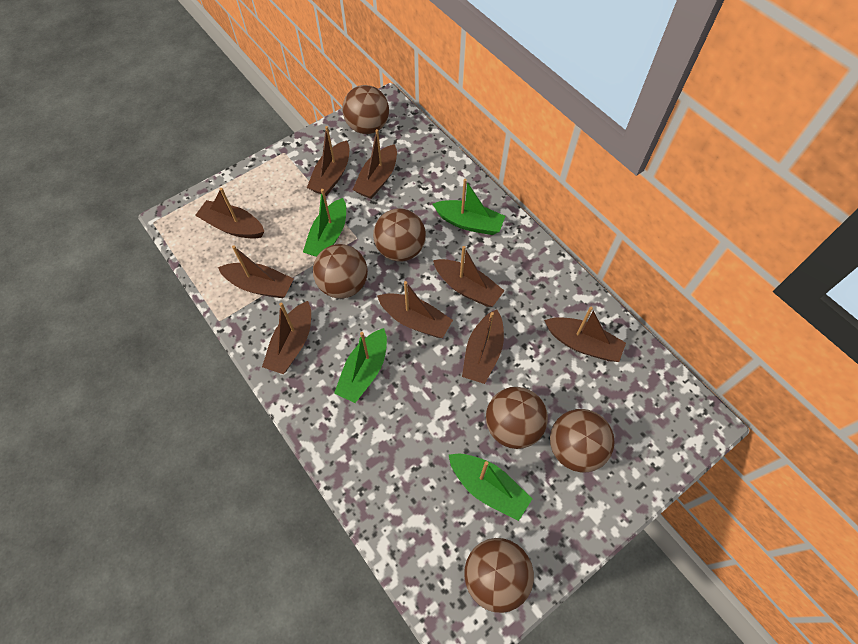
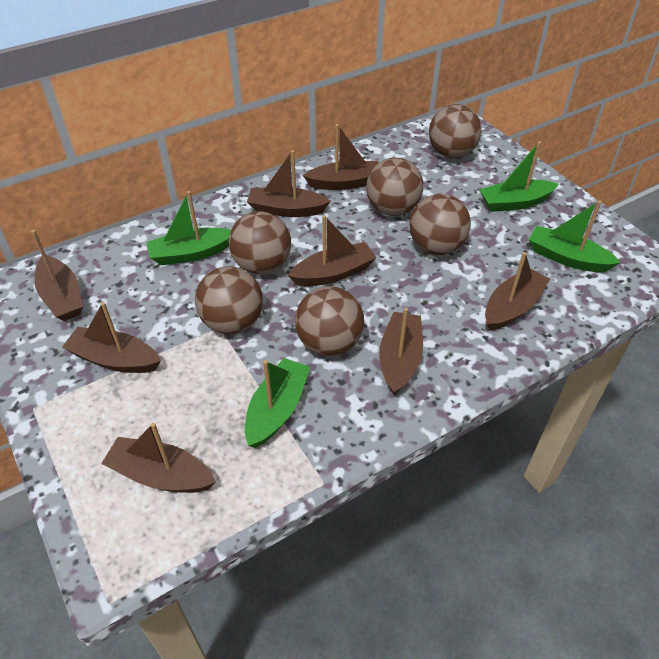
brown boat: [195,188,265,239] [218,245,294,298] [262,301,311,374] [307,126,350,196] [353,129,397,199] [377,281,453,338] [433,246,504,307] [462,309,504,384] [544,307,626,362] = 9 -> [31,230,83,321] [62,302,161,373] [101,423,216,493] [247,150,331,217] [288,215,377,286] [303,124,379,190] [379,308,423,395] [485,252,550,331] = 8

